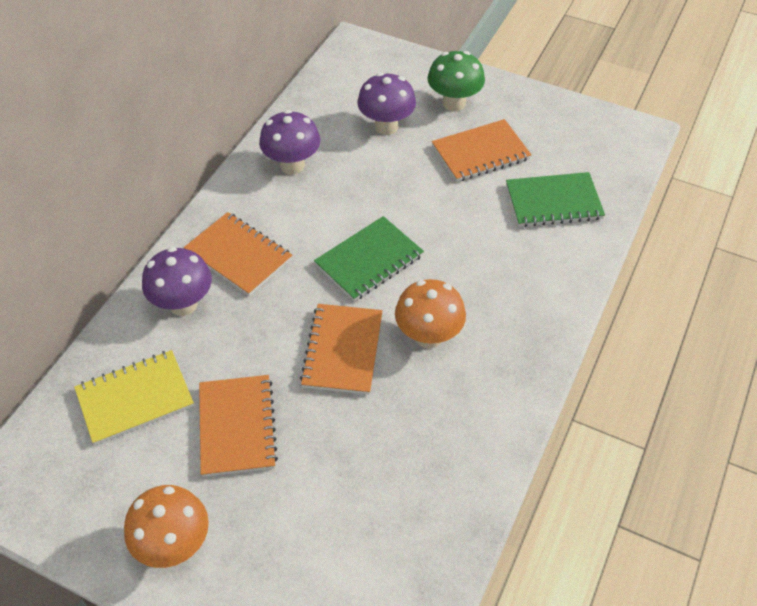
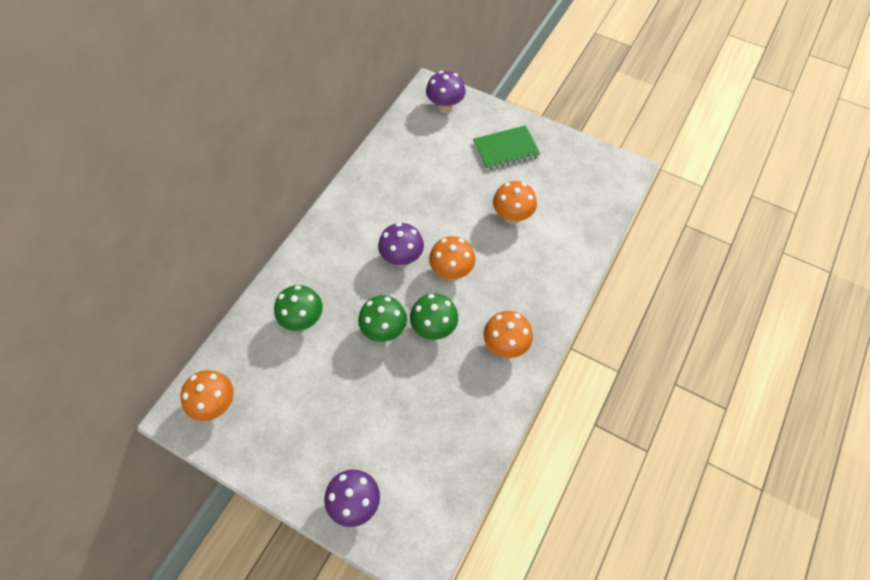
green mushroom: [428,51,485,112] = 1 -> [274,285,323,331] [358,295,407,342] [410,293,458,340] = 3
green notebook: [314,216,424,301] [506,172,605,227] = 2 -> [473,125,540,170] = 1
orange mushroom: [124,485,209,568] [395,279,466,349] = 2 -> [180,370,234,421] [429,236,475,280] [484,311,533,358] [493,181,537,224] = 4
orange notebook: [184,212,292,296] [199,375,278,477] [300,304,382,395] [432,119,531,182] = 4 -> none = 0
yellow notebook: [74,350,194,445] = 1 -> none = 0

